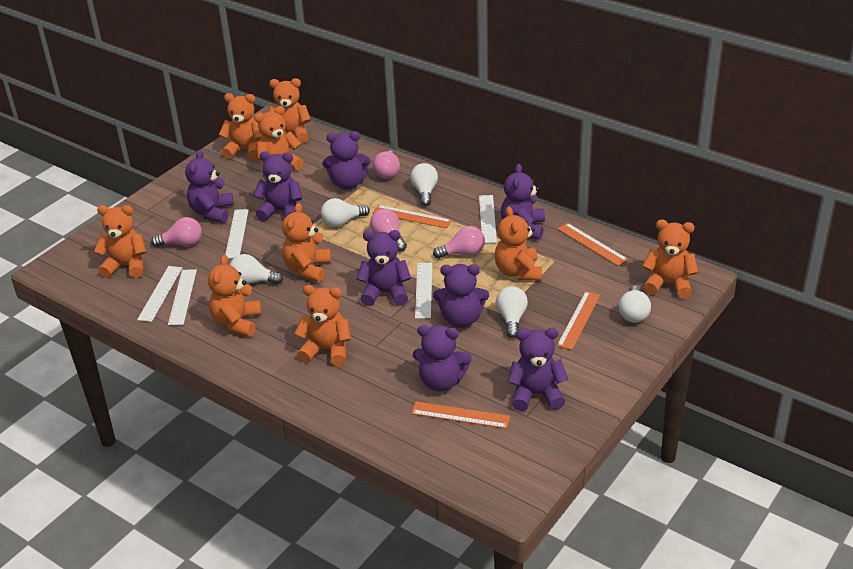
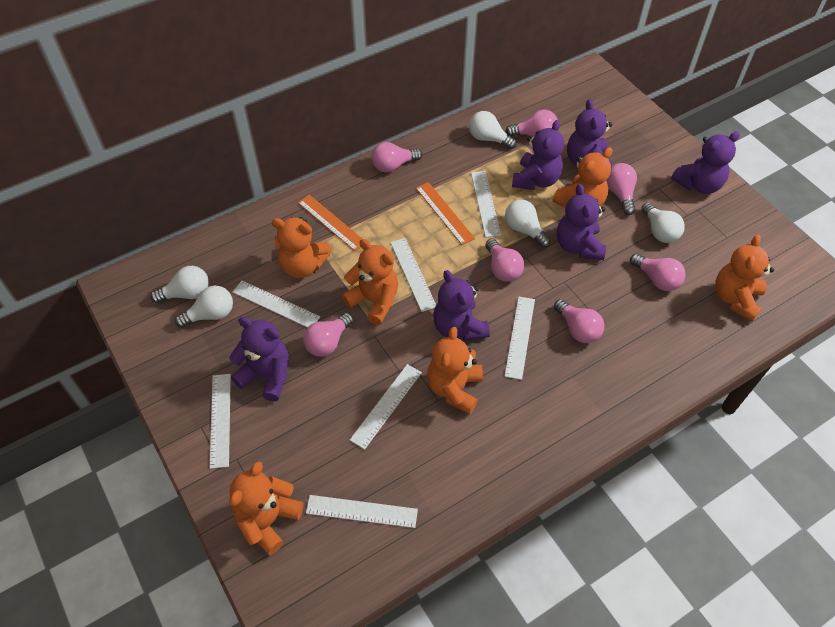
orange ruler: [373,205,452,228] [411,402,510,429] [557,291,600,350] [558,223,628,266] = 4 -> [298,194,362,251] [416,182,475,245] = 2
orange teddy bear: [94,205,146,278] [208,255,262,337] [219,93,263,160] [255,106,304,170] [268,78,311,143] [282,203,331,282] [295,285,351,366] [495,207,542,281] [642,220,698,299] = 9 -> [229,461,304,555] [272,217,332,278] [342,239,398,325] [427,327,483,414] [552,147,612,208] [715,235,774,322] = 6
pink light bulb: [151,217,202,247] [370,209,407,252] [373,150,400,179] [433,226,485,259] = 4 -> [303,313,354,357] [372,142,422,172] [485,239,524,282] [505,110,558,137] [554,299,604,343] [606,163,637,215] [630,254,686,291] = 7
purple teddy bear: [185,150,234,223] [253,151,302,221] [322,131,371,190] [356,230,411,306] [413,325,472,392] [433,264,489,328] [501,164,545,240] [507,328,568,411] = 8 -> [229,317,289,401] [433,270,490,341] [512,120,564,190] [557,184,606,260] [567,99,612,167] [671,131,740,194] = 6
white ruler: [137,266,182,322] [168,269,197,325] [225,209,249,258] [415,263,432,319] [479,195,497,243] = 5 -> [210,374,231,469] [233,281,320,328] [306,495,418,528] [350,364,422,450] [390,238,436,312] [471,171,501,237] [504,297,535,380] = 7

